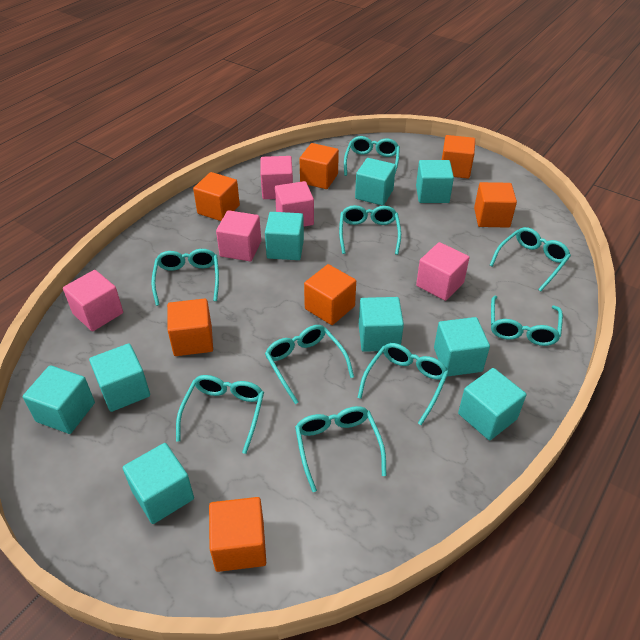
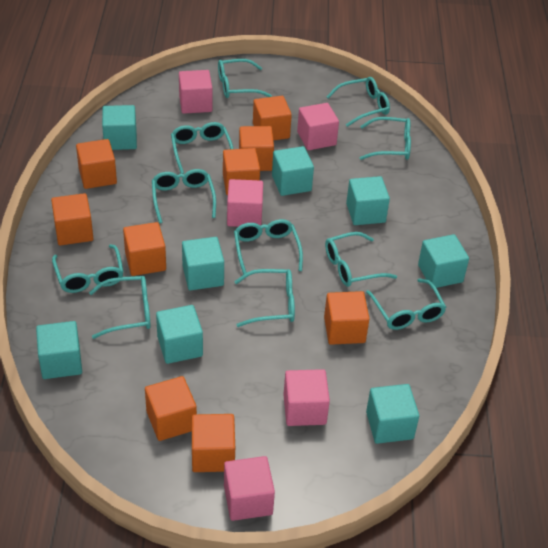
orange cube: [167,299,213,356] [193,172,240,221] [209,497,266,572] [299,143,339,189] [304,264,356,325] [442,135,475,179] [474,182,517,228] = 7 -> [51,193,93,245] [76,139,117,189] [123,222,166,276] [145,376,197,441] [192,414,235,472] [223,148,260,195] [239,126,274,171] [253,96,292,140] [324,291,370,345] = 9
turquoise cube: [23,365,95,434] [89,343,150,412] [123,443,194,524] [265,212,304,260] [355,158,396,206] [359,297,404,352] [416,160,454,203] [434,317,490,377] [458,368,526,440] = 9 -> [36,321,82,379] [102,105,137,150] [156,305,203,364] [182,237,224,290] [272,146,314,196] [346,176,390,225] [366,384,419,444] [418,234,469,289] = 8
turquoise glasses: [151,249,219,306] [176,375,264,454] [265,325,354,404] [295,406,387,492] [339,205,401,255] [344,136,400,176] [357,343,449,425] [489,227,571,292] [491,296,563,346] = 9 -> [52,244,124,293] [89,276,151,339] [152,169,216,223] [171,122,234,174] [218,59,272,98] [234,219,303,275] [234,269,295,327] [325,232,397,287] [327,77,390,127] [360,117,411,160] [366,278,446,330] = 11

